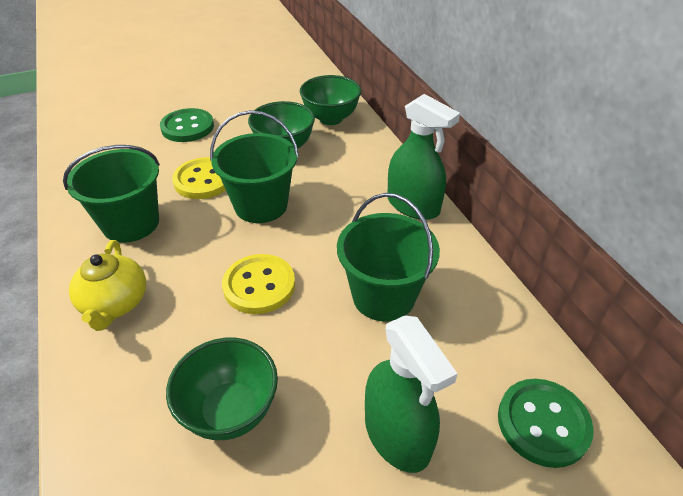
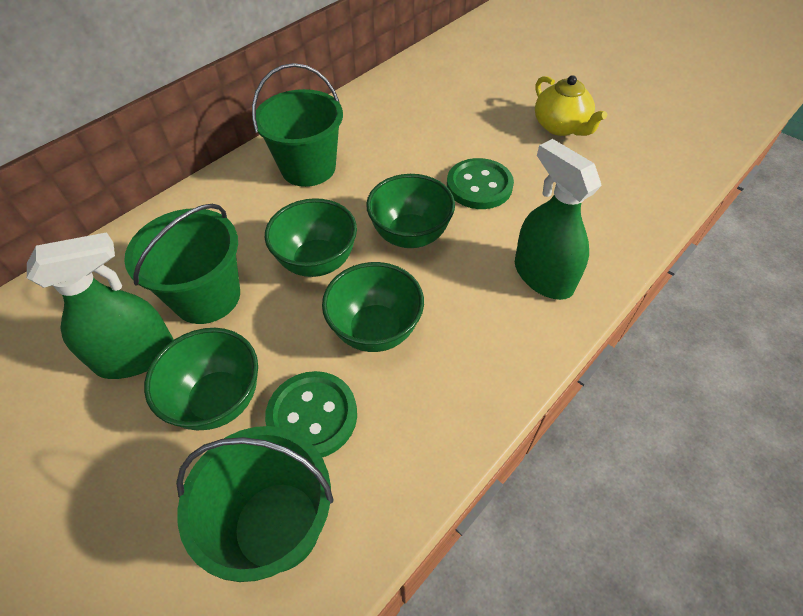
green bowl: [166,338,278,440] [248,101,315,149] [300,75,361,125] = 3 -> [144,328,258,431] [265,198,357,277] [322,262,424,352] [366,174,455,248] = 4
yellow button: [172,157,226,199] [222,254,295,314] = 2 -> none = 0

